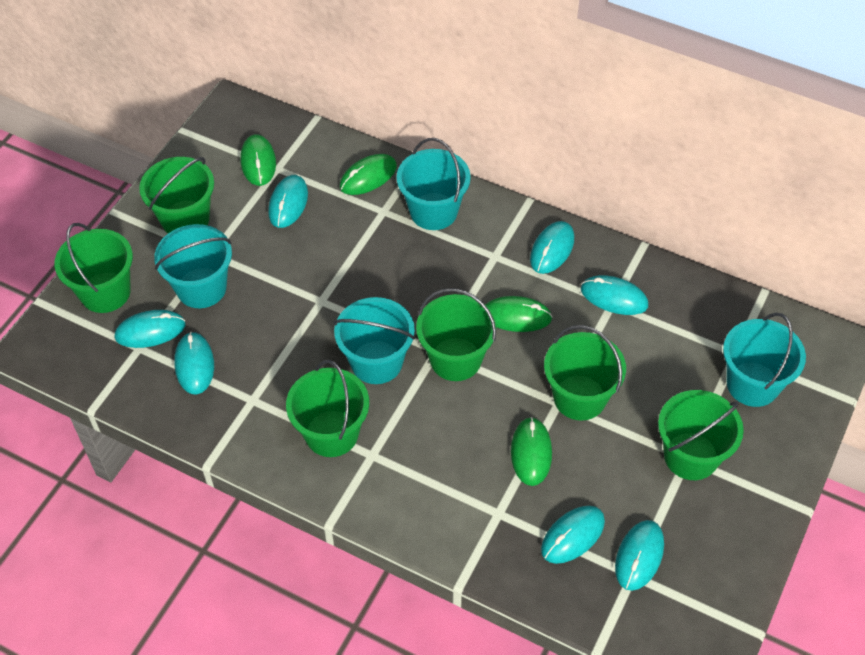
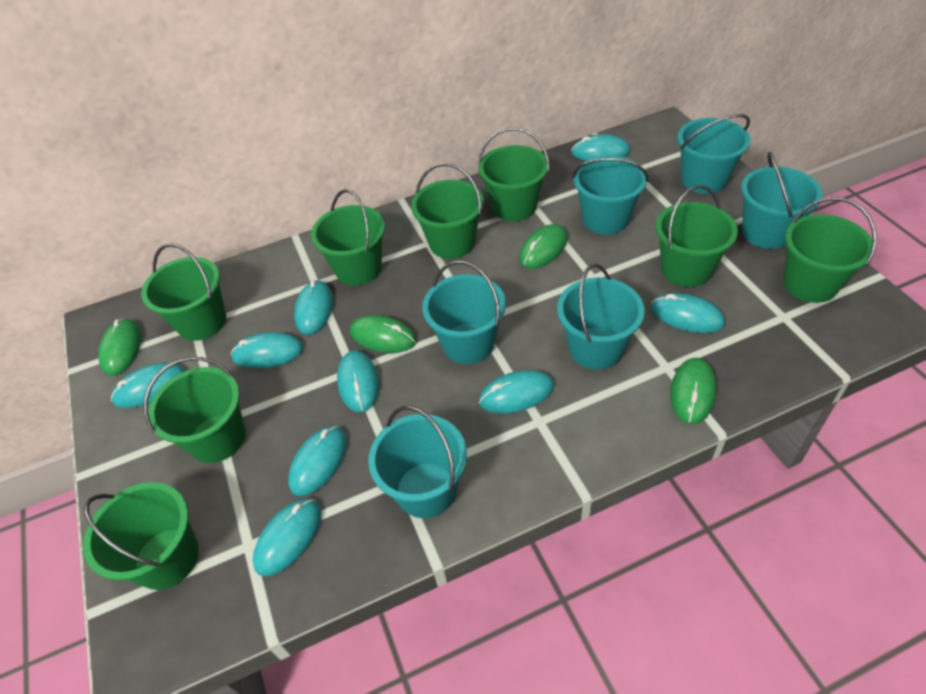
green bucket: [54,223,133,313] [139,157,214,233] [286,360,369,457] [416,288,497,381] [544,325,626,421] [658,390,744,480] = 6 -> [83,482,199,590] [141,243,226,341] [144,357,246,463] [311,189,385,286] [411,163,484,259] [478,127,549,221] [656,185,738,287] [783,197,877,303] = 8
turquoise bucket: [154,224,232,308] [334,297,415,384] [397,138,471,230] [723,313,806,407] = 4 -> [368,406,467,518] [422,261,506,364] [557,264,645,370] [572,156,649,235] [677,114,750,194] [741,152,823,249] = 6
turquoise mouse: [115,310,186,348] [174,332,214,395] [268,175,308,228] [530,221,574,274] [541,506,605,564] [581,275,649,315] [615,520,664,591] = 7 -> [111,363,185,408] [231,332,303,369] [253,498,321,577] [288,426,347,496] [294,280,333,335] [337,350,379,412] [479,370,554,414] [571,134,630,161] [651,293,725,333] = 9

